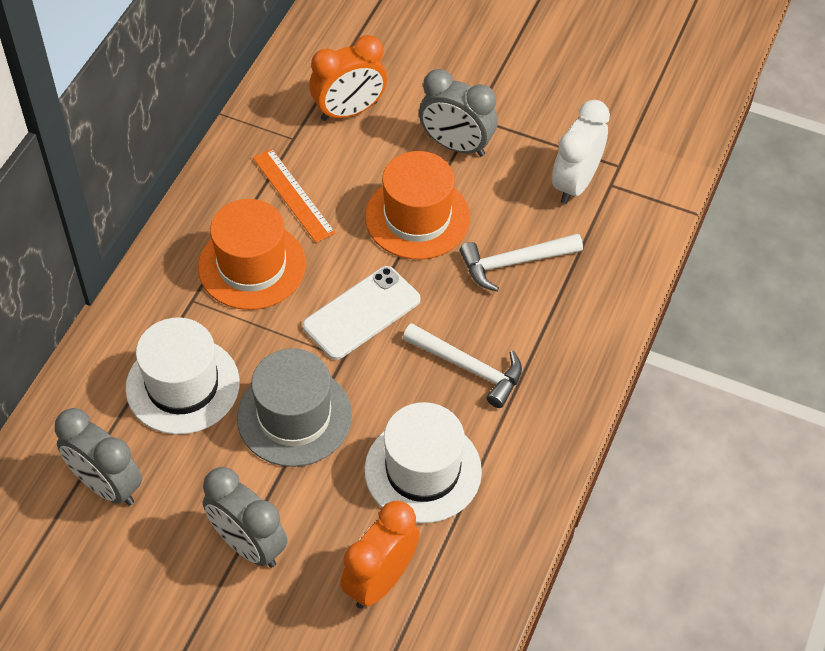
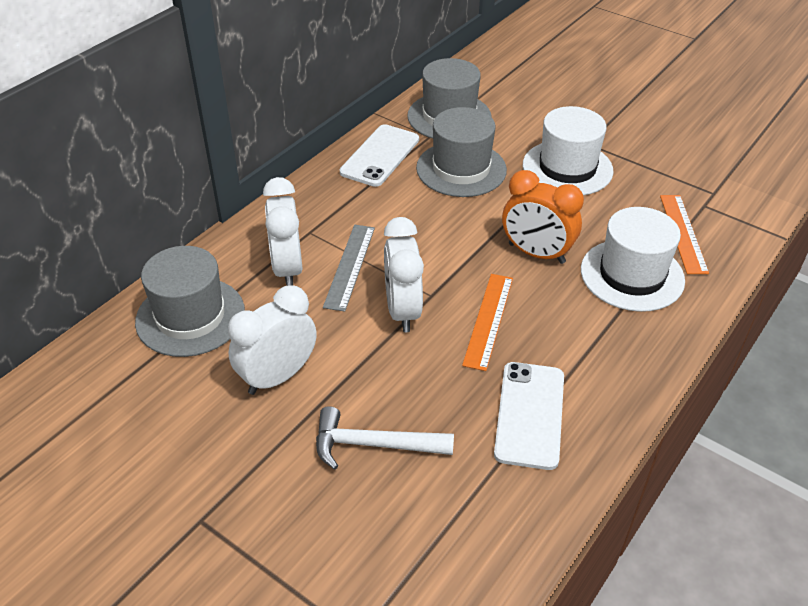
grey clock: [55,408,142,506] [202,467,287,568] [419,69,498,157] = 3 -> none = 0
grey hat: [237,348,352,467] = 1 -> [135,246,245,357] [407,58,491,138] [416,107,507,197] = 3
grey ruler: none = 0 -> [323,225,375,312] = 1
orange clock: [309,35,387,121] [340,501,420,609] = 2 -> [502,170,584,264] = 1
orange hat: [198,199,306,310] [365,151,470,259] = 2 -> none = 0
orange ruler: [253,149,336,243] = 1 -> [462,274,513,371] [660,195,709,274] = 2
white clock: [552,100,610,204] = 1 -> [228,285,317,395] [263,177,303,286] [384,217,424,332] = 3
white hammer: [403,323,522,408] [460,234,583,291] = 2 -> [316,406,454,470] = 1
white phone: [303,266,421,360] = 1 -> [340,124,419,187] [494,362,564,470] = 2

